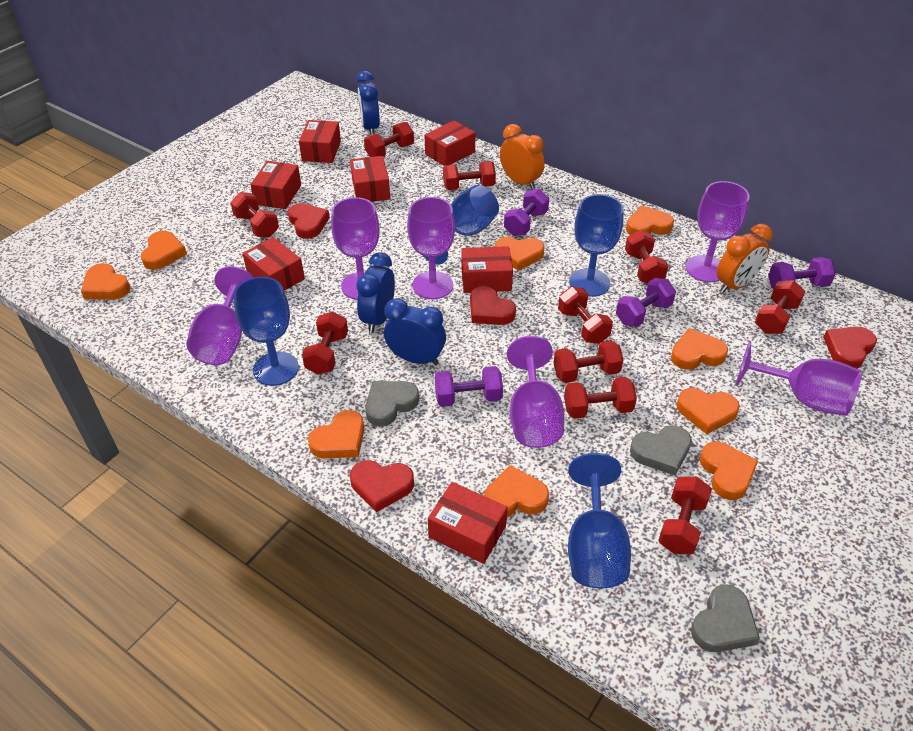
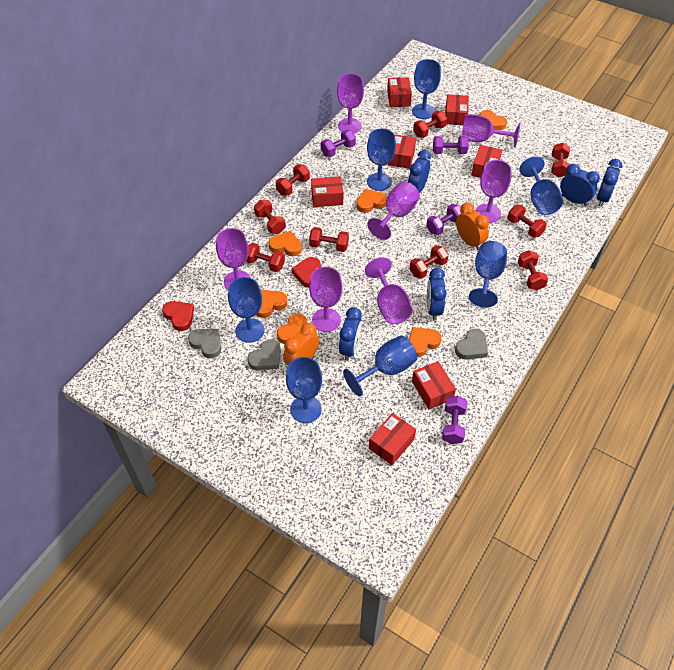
blue clock: [356,252,395,333] [357,71,380,135] [384,298,446,365] = 3 -> [339,307,362,361] [408,150,431,193] [427,268,447,321] [560,164,600,206] [597,159,622,207] = 5
blue goblet: [233,277,299,386] [422,185,499,265] [568,453,631,588] [569,194,623,297] = 4 -> [228,277,265,343] [286,357,322,423] [343,335,417,397] [367,128,396,191] [412,59,441,119] [469,241,507,308] [519,156,563,215] = 7
orange heart: [81,263,130,300] [141,231,187,270] [308,410,364,459] [484,465,549,517] [495,237,544,271] [626,206,674,235] [671,328,728,370] [677,388,740,434] [700,442,758,500] = 9 -> [256,290,288,318] [268,231,302,256] [277,313,307,344] [356,189,387,213] [409,327,442,357] [480,110,507,130] = 6
purple goblet: [187,266,254,365] [331,197,380,300] [407,197,455,299] [507,336,565,448] [686,181,750,282] [736,341,862,416] = 6 -> [216,228,251,290] [309,267,343,332] [337,73,364,133] [365,257,413,324] [367,181,420,240] [461,114,521,147] [475,160,512,223] = 7
red dumbbell: [230,192,279,238] [302,311,348,375] [364,122,414,157] [443,161,496,190] [554,340,623,383] [558,287,613,344] [564,377,637,419] [625,230,668,284] [658,476,712,554] [755,280,805,334] = 10 -> [246,243,285,272] [254,200,286,234] [276,164,310,196] [309,227,349,252] [409,245,449,279] [413,111,447,138] [507,205,547,238] [518,250,548,290] [551,143,570,177] = 9
red heart: [288,203,330,239] [350,460,414,512] [470,286,516,325] [823,327,877,369] = 4 -> [162,301,194,331] [291,257,321,288] = 2

